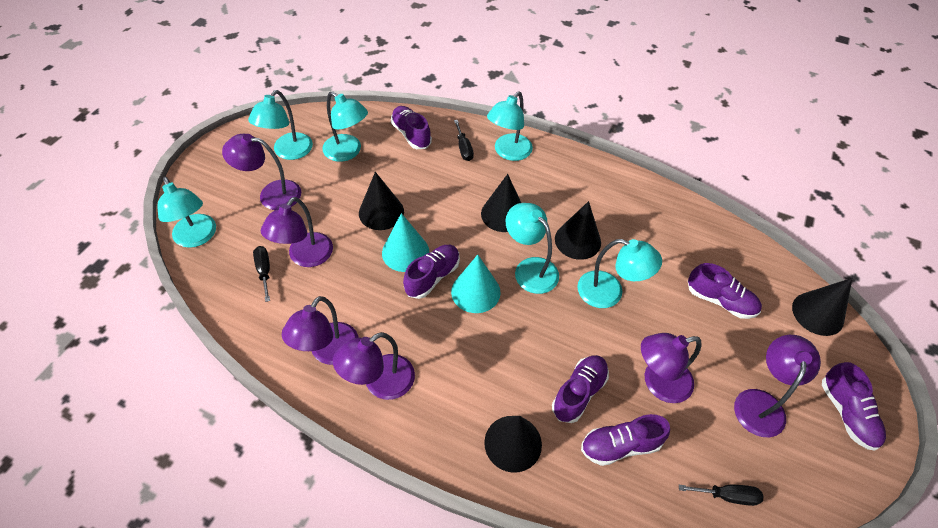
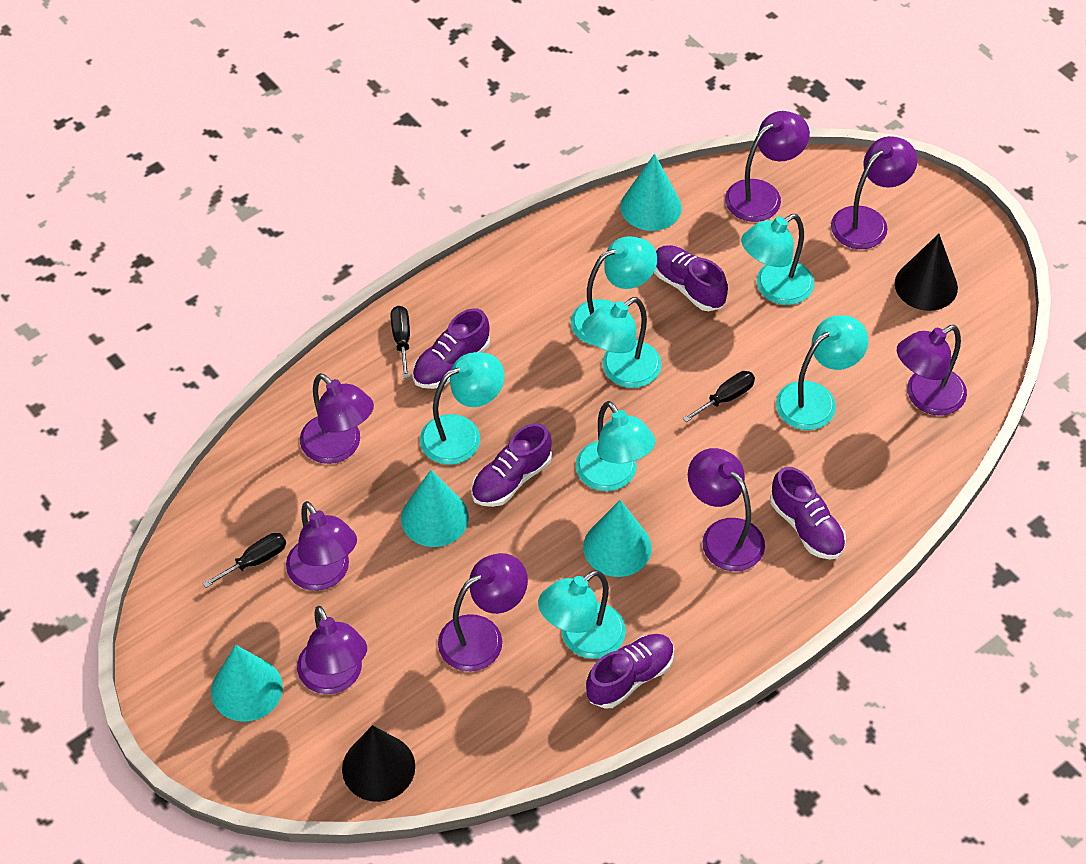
black cone: [359,172,404,230] [481,174,521,232] [484,416,542,473] [555,201,601,260] [792,278,852,336] = 5 -> [342,725,415,802] [895,234,958,311] = 2
purple lamp: [222,134,301,210] [261,197,333,267] [282,296,359,365] [333,332,415,400] [641,333,702,403] [734,335,821,437] = 6 -> [286,501,357,591] [297,606,367,694] [300,373,374,464] [438,553,528,672] [688,448,765,571] [725,111,810,222] [831,136,918,249] [897,325,967,416] = 8
purple shoe: [391,106,432,149] [403,245,460,299] [552,355,609,423] [581,414,670,466] [688,263,762,319] [822,362,886,451] = 6 -> [412,308,490,389] [471,423,552,507] [586,634,674,709] [654,245,728,311] [770,467,846,560] = 5
turquoise cone: [382,213,429,272] [451,255,501,313] = 2 -> [211,645,283,722] [401,470,469,547] [583,500,652,577] [621,154,682,231] = 4
turquoise lamp: [157,177,216,248] [248,90,313,160] [322,91,368,162] [487,92,533,161] [506,203,559,294] [577,239,662,308] = 6 -> [420,352,504,465] [538,570,626,659] [571,236,657,346] [575,401,655,491] [582,297,662,388] [741,214,814,305] [776,315,868,430] = 7

